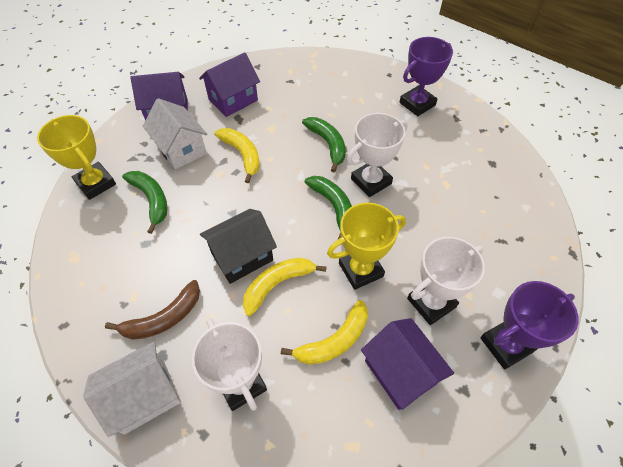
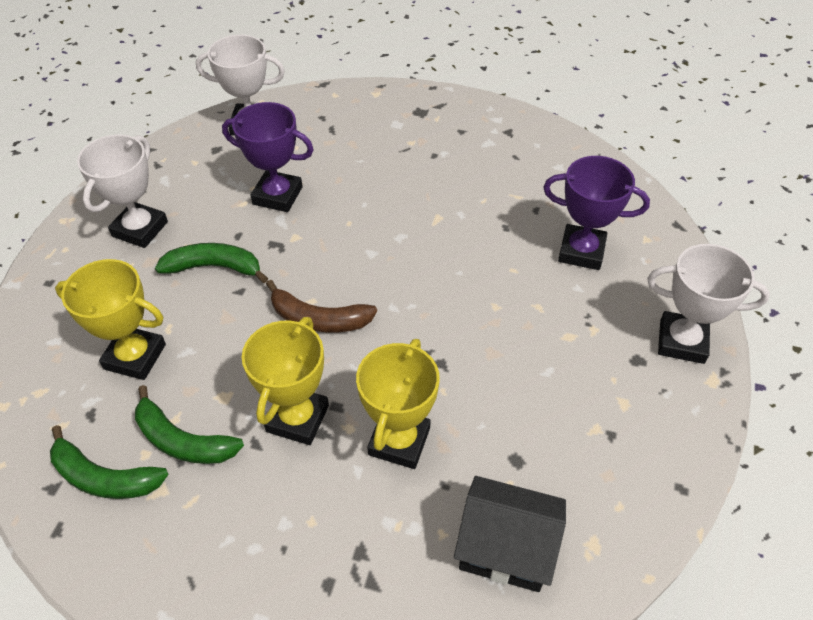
purple house: [131,72,188,120] [199,52,260,117] [361,318,454,410] = 3 -> none = 0
white house: [83,342,181,437] [143,98,207,170] = 2 -> none = 0
yellow banana: [214,128,260,183] [243,258,327,316] [281,300,368,365] = 3 -> none = 0
yellow trophy: [37,115,116,200] [327,202,406,290] = 2 -> [55,259,166,380] [242,317,329,445] [356,339,440,469] = 3

